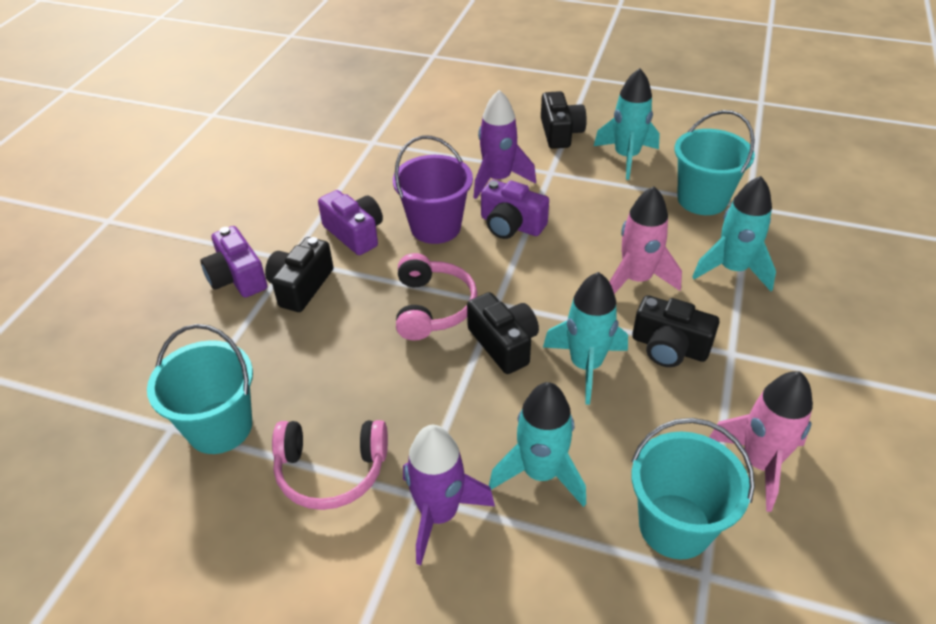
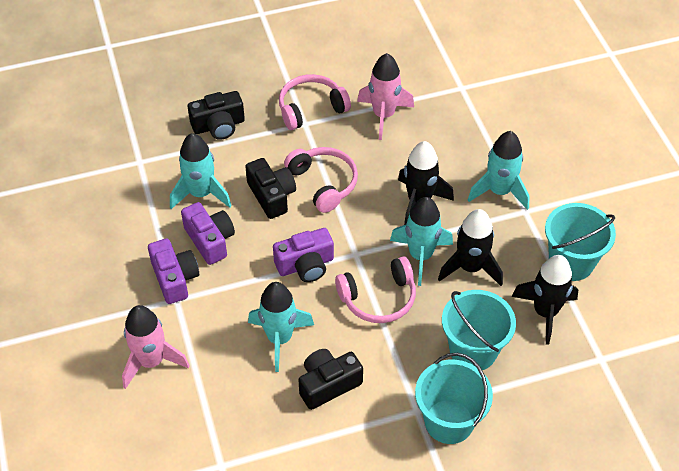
black camera: [265,237,333,312] [467,292,539,374] [541,91,587,149] [632,295,719,367] = 4 -> [188,91,245,140] [245,158,296,219] [299,349,363,410] = 3
black rocket: none = 0 -> [398,141,454,225] [438,209,503,286] [512,255,578,345] = 3
pink headphones: [272,420,388,510] [396,253,477,341] = 2 -> [279,74,351,130] [284,147,358,213] [335,256,416,323] = 3
purple bucket: [393,136,473,244] = 1 -> none = 0
purple rocket: [403,425,495,565] [473,90,536,199] = 2 -> none = 0

